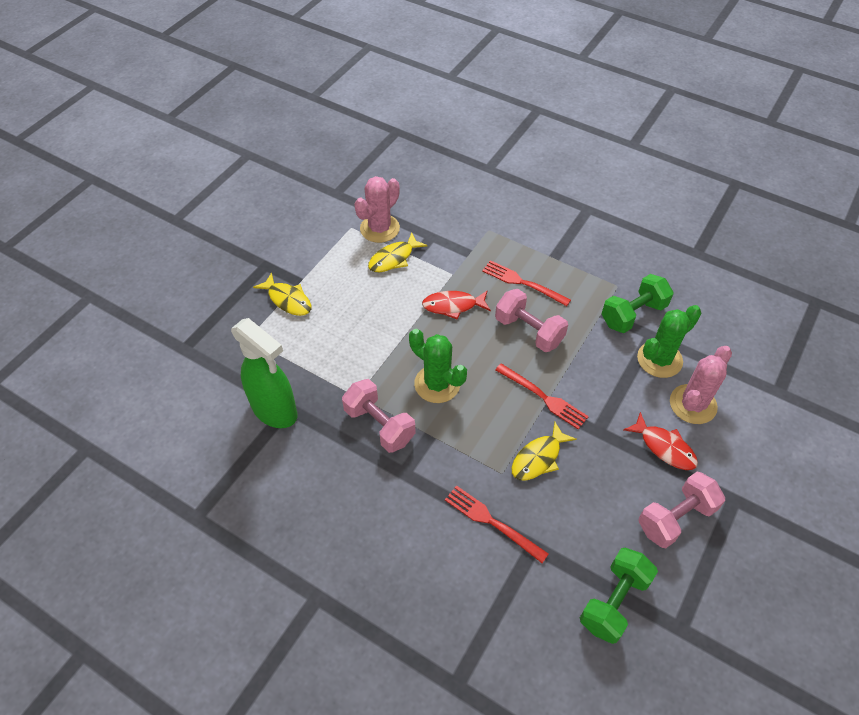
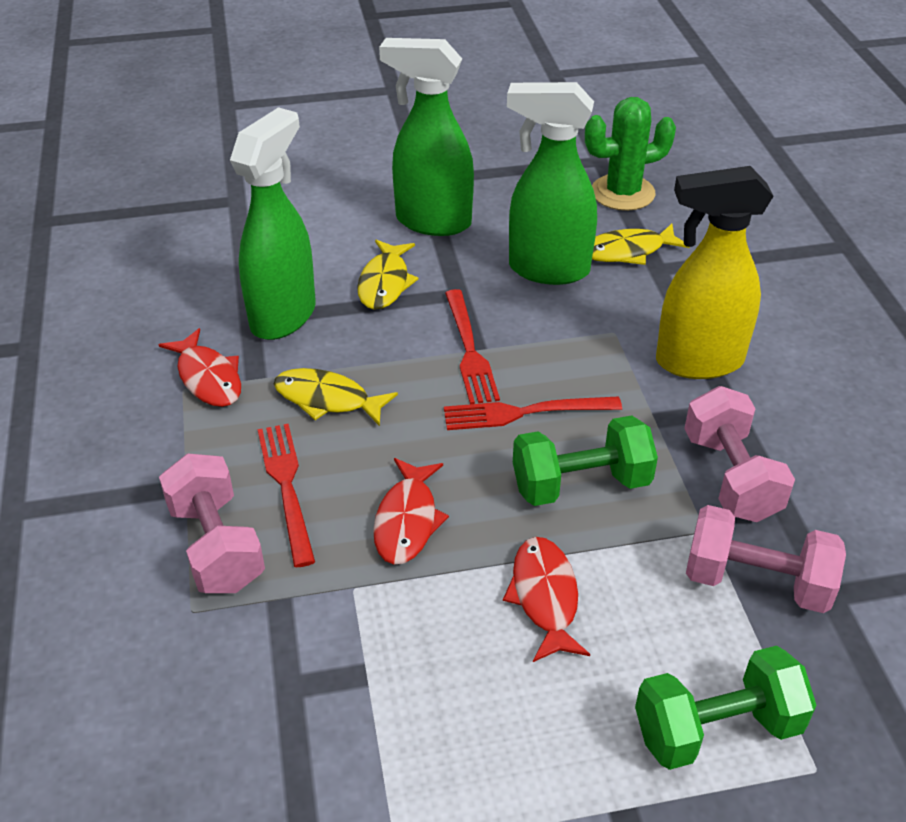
green cactus: [409,329,467,403] [637,305,701,378] = 2 -> [585,97,676,211] = 1
green spray bottle: [231,318,298,428] = 1 -> [230,107,316,340] [379,38,474,236] [507,82,597,285] = 3
pink cactus: [354,176,400,243] [670,346,732,424] = 2 -> none = 0
red fish: [422,290,491,320] [623,412,698,470] = 2 -> [159,328,241,407] [373,458,449,565] [503,537,590,662] = 3
yellow spray bottle: none = 0 -> [656,166,773,379] = 1

